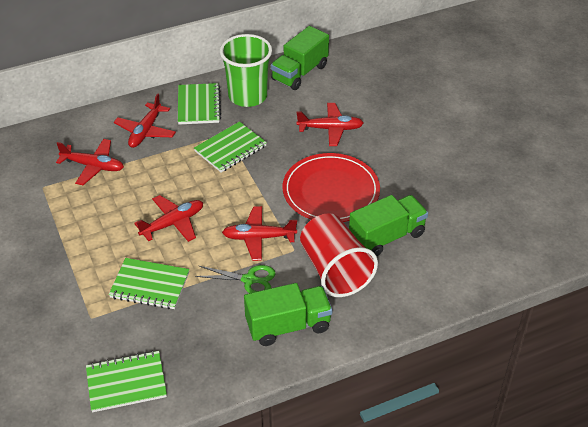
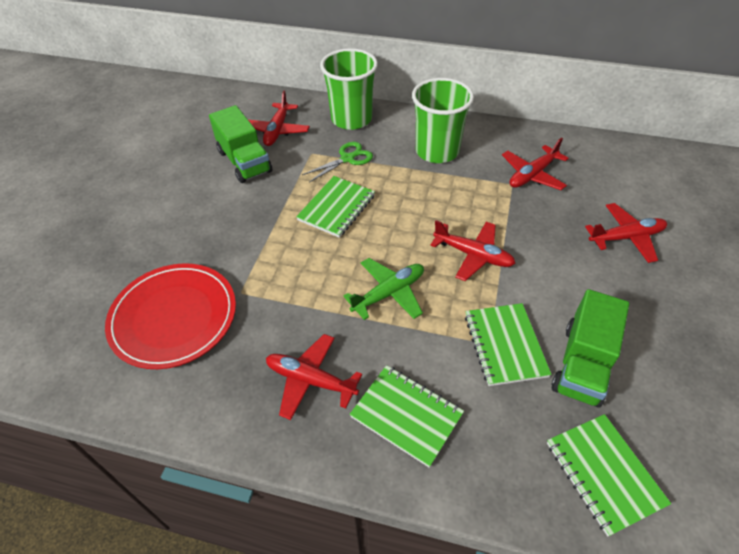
green cup: [220,34,272,107] = 1 -> [320,48,378,130] [412,78,474,163] = 2
green plane: none = 0 -> [343,258,424,320] = 1
green truck: [244,283,332,346] [271,26,329,90] [349,195,428,256] = 3 -> [209,105,272,183] [552,289,629,408] = 2
red cup: [300,213,378,297] = 1 -> none = 0

